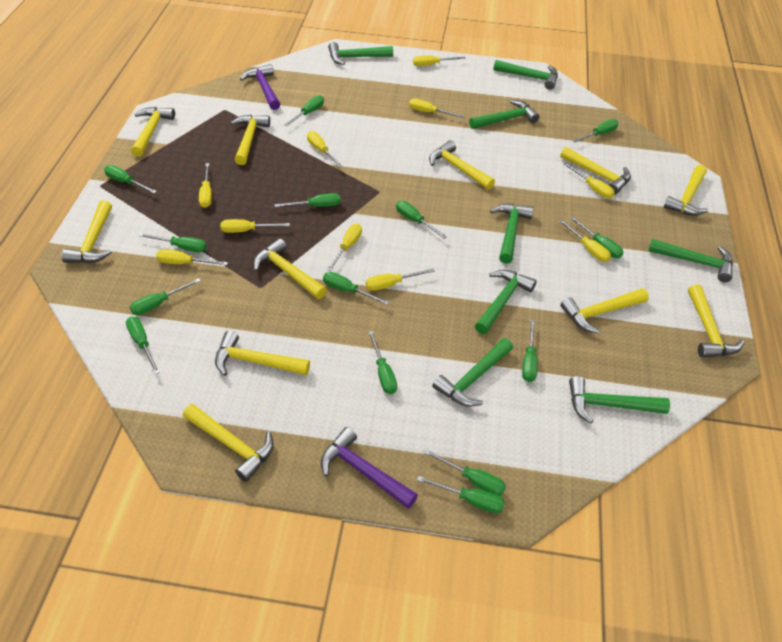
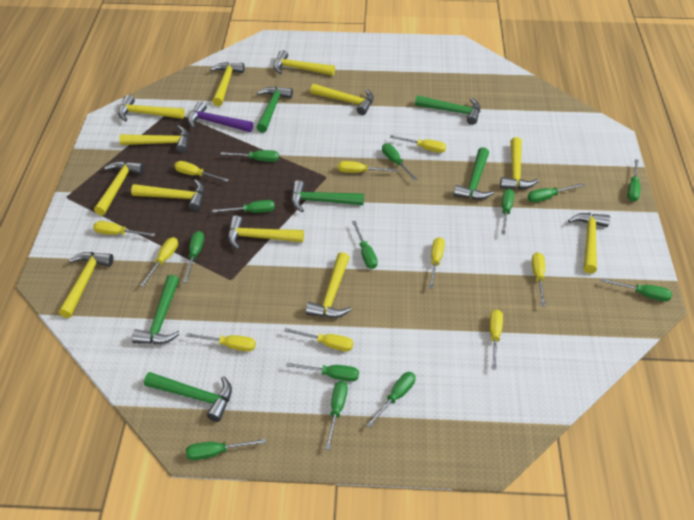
green hammer: [328,42,393,65] [432,338,513,407] [469,100,540,129] [475,270,537,334] [490,204,534,264] [493,60,558,90] [569,376,670,424] [648,239,733,282] = 8 -> [132,275,180,344] [144,372,232,422] [256,86,293,133] [291,180,364,212] [415,95,480,125] [454,147,494,200] = 6
green screwdriver: [104,165,157,193] [126,317,160,374] [130,278,201,315] [138,233,206,253] [274,193,341,207] [284,95,324,127] [323,272,389,305] [368,331,397,394] [396,201,447,239] [417,476,505,513] [424,449,506,496] [522,320,538,382] [570,217,623,258] [573,119,618,143] = 14 -> [183,231,204,282] [186,439,266,460] [212,200,275,213] [220,150,279,162] [286,363,359,382] [325,381,348,450] [352,221,378,269] [366,372,416,428] [382,143,418,181] [501,189,514,235] [528,183,584,203] [602,278,672,301] [628,159,640,202] = 13
purple hammer: [240,64,280,110] [321,427,418,509] = 2 -> [188,101,253,132] = 1
yellow hammer: [62,200,112,263] [131,107,175,157] [183,404,274,482] [215,331,310,376] [231,115,270,165] [253,238,327,299] [429,140,495,190] [560,147,631,195] [560,288,649,333] [664,165,708,216] [688,284,744,358] = 11 -> [59,252,113,318] [94,161,144,216] [118,95,185,122] [119,125,189,153] [131,179,205,211] [210,62,245,106] [228,216,304,250] [273,50,335,75] [305,252,351,318] [310,84,374,115] [500,137,539,190] [568,213,610,274] = 12

